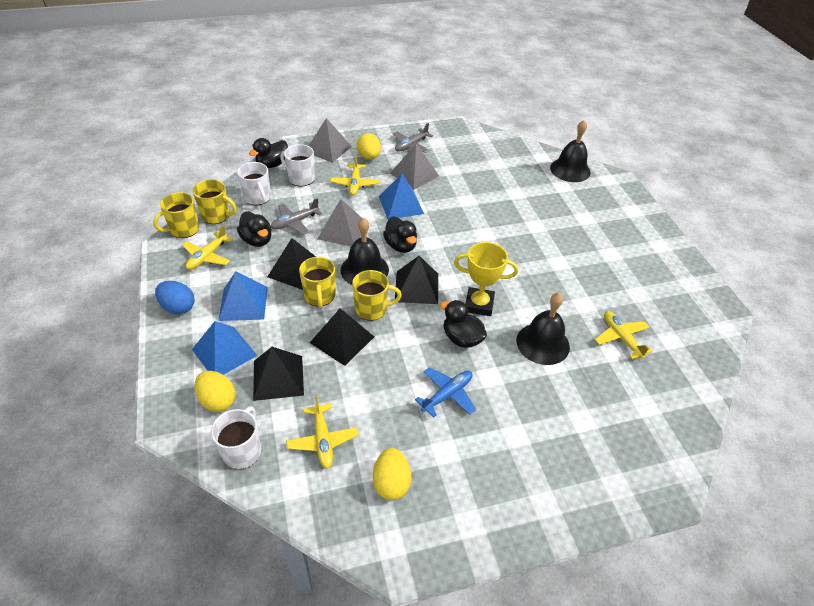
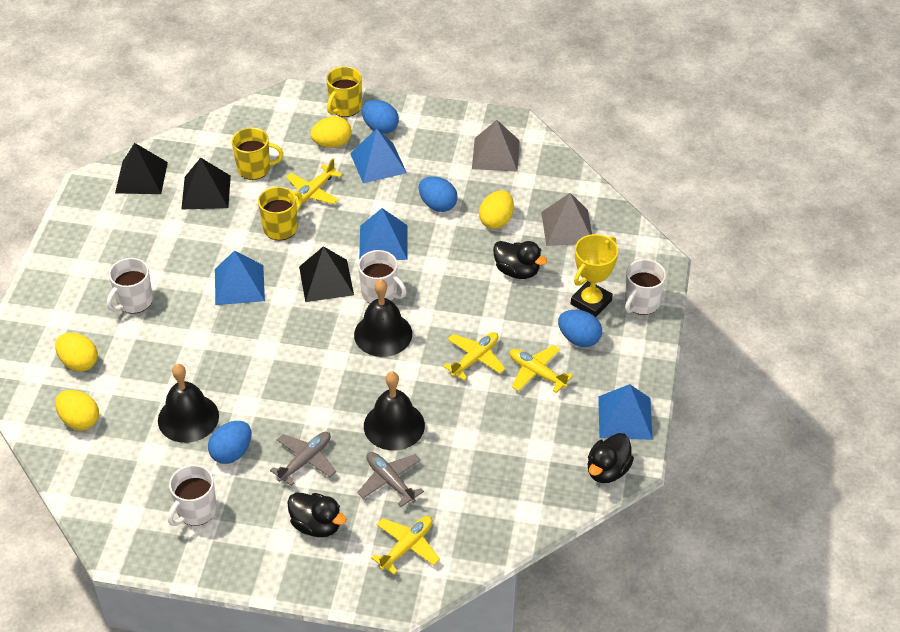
black duck: [237,212,272,247] [249,138,288,168] [383,216,417,253] [440,300,487,348] = 4 -> [287,492,347,537] [493,241,547,279] [587,433,634,483] = 3
black pyramid: [253,347,304,401] [267,238,316,290] [310,308,374,366] [395,256,438,304] = 4 -> [115,143,168,194] [181,158,231,210] [299,246,354,302] = 3
blue egg: [155,281,194,314] = 1 -> [208,421,251,464] [362,100,399,134] [419,176,458,212] [558,310,602,347] = 4
blue plane: [415,367,476,418] = 1 -> none = 0
blue pyramid: [192,321,258,375] [218,272,268,321] [379,174,424,219] = 3 -> [215,250,265,305] [350,128,407,183] [359,208,407,260] [598,384,653,440] = 4
grey pyramid: [309,118,352,163] [318,199,362,247] [390,144,439,190] = 3 -> [472,120,520,172] [541,193,592,246] = 2
white mug: [211,406,261,469] [237,162,271,205] [280,144,315,187] = 3 -> [107,258,153,314] [168,465,217,526] [358,250,407,304] [625,259,666,315] = 4
yellow egg: [195,371,236,412] [357,133,381,160] [373,448,411,500] = 3 -> [55,333,98,372] [55,390,99,430] [310,116,352,148] [479,191,514,229] = 4
yellow mug: [153,192,199,238] [193,179,237,224] [299,257,335,308] [352,270,402,321] = 4 -> [232,128,284,180] [258,187,303,241] [326,66,362,117] = 3

